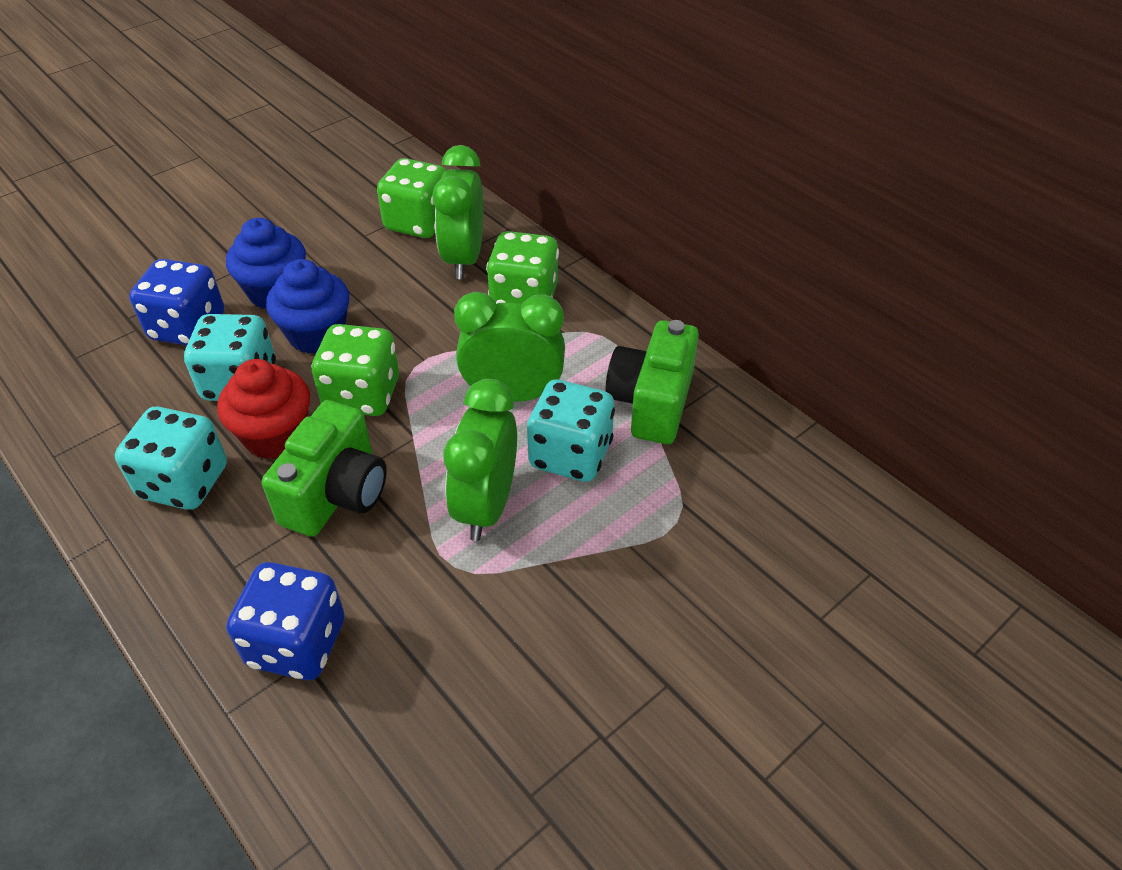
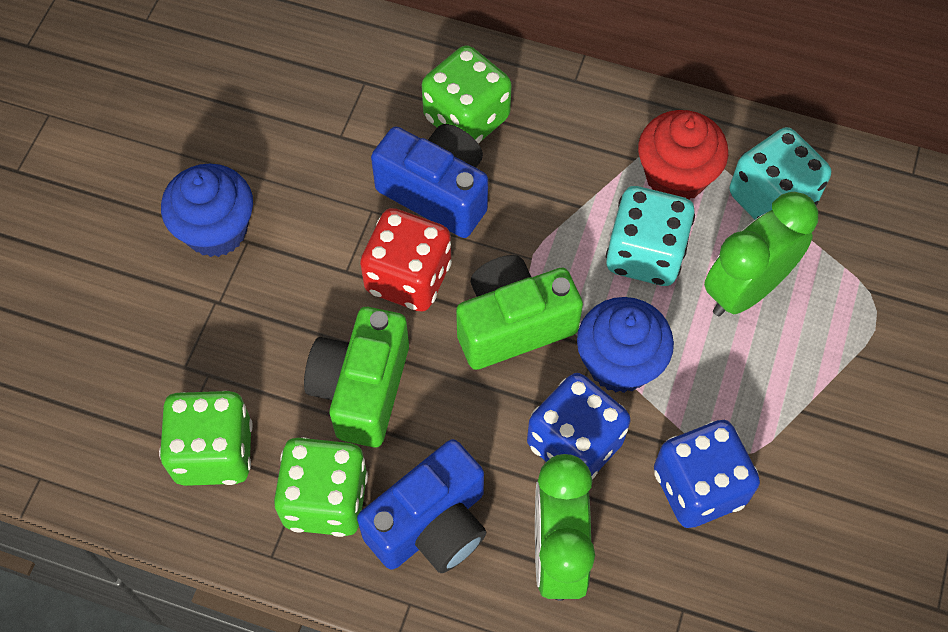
blue camera: none = 0 -> [357,439,486,573] [371,124,488,238] = 2
green clock: [433,145,483,279] [444,379,517,541] [454,292,565,402] = 3 -> [535,454,595,601] [704,192,818,316] = 2
red dice: none = 0 -> [360,208,452,312] = 1
turquoise dice: [115,407,227,510] [184,314,276,401] [527,379,615,482] = 3 -> [606,186,695,286] [730,127,831,220] = 2

